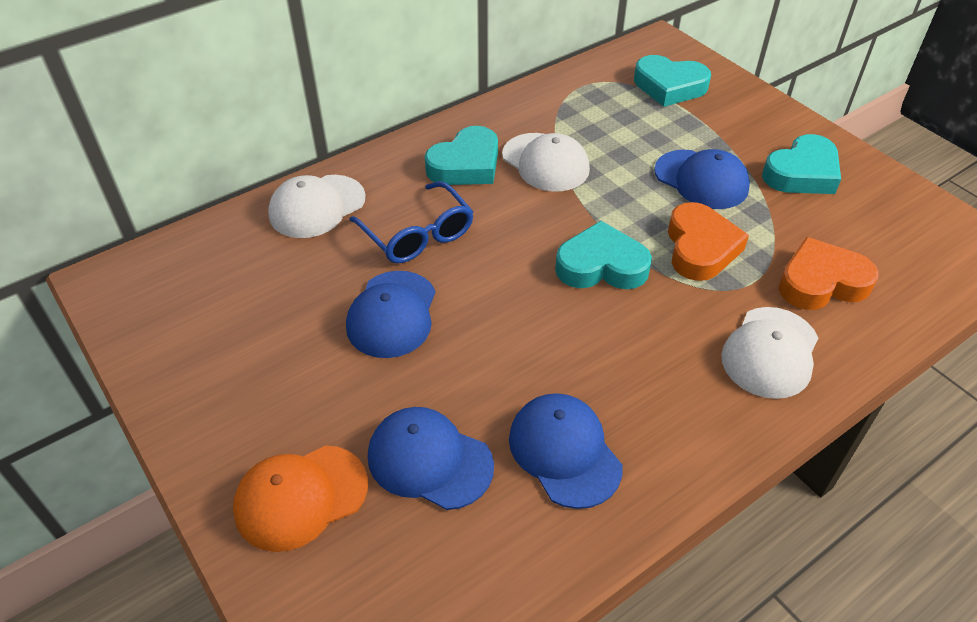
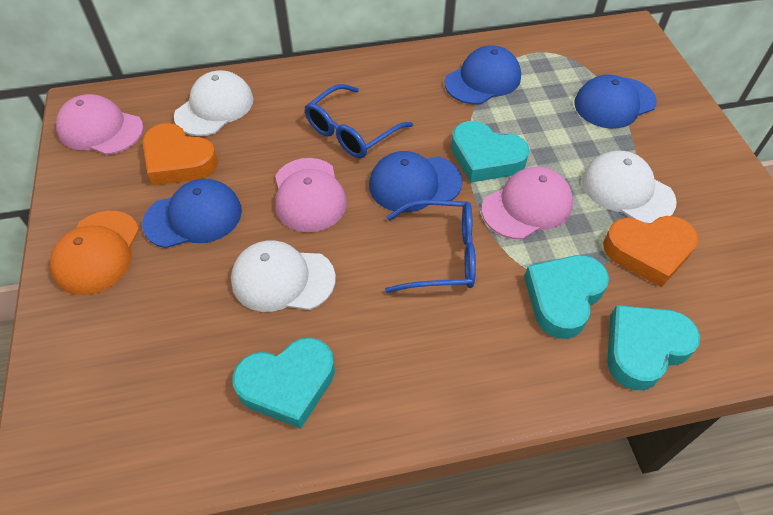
blue glasses: [349,181,474,263] = 1 -> [305,84,413,158] [385,200,476,293] = 2
pink cap: none = 0 -> [56,94,143,155] [275,158,347,232] [482,167,573,239] = 3

